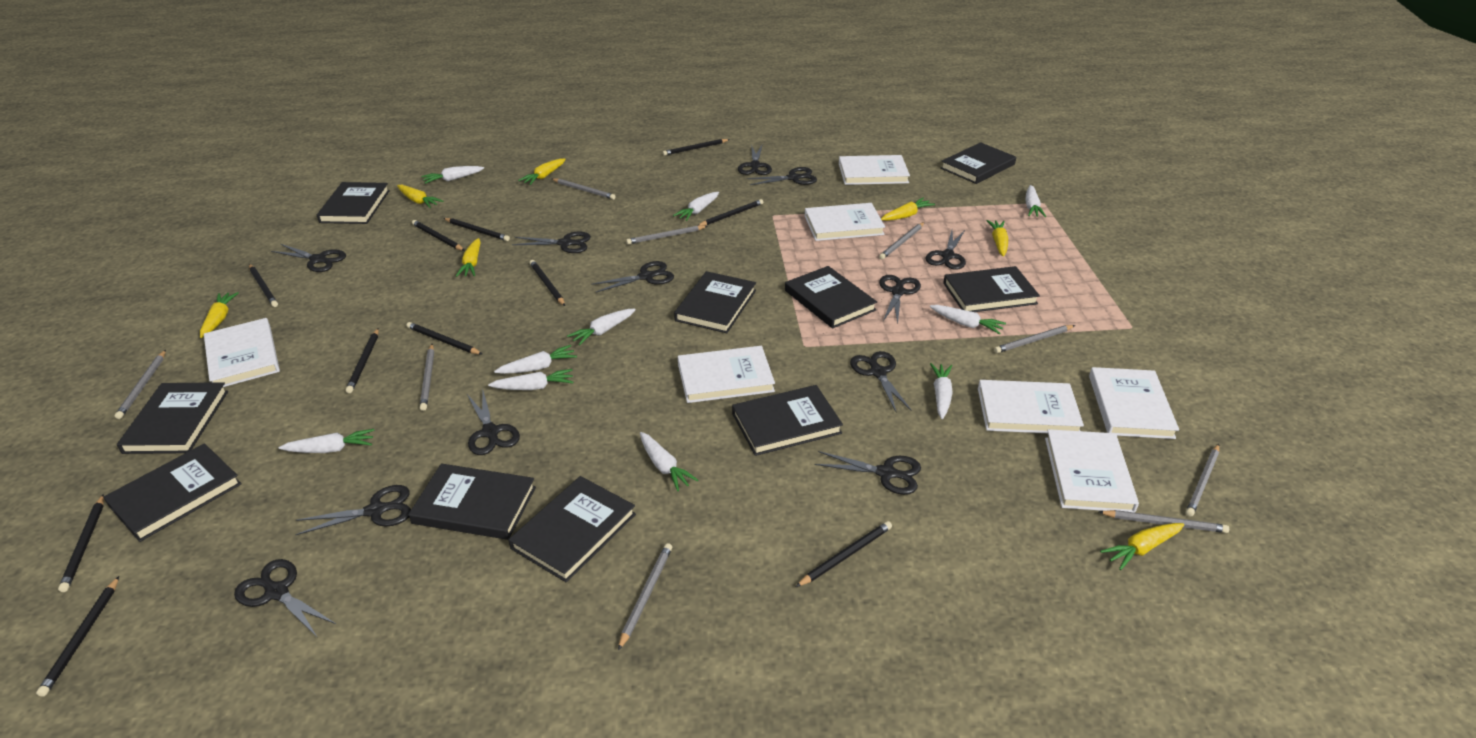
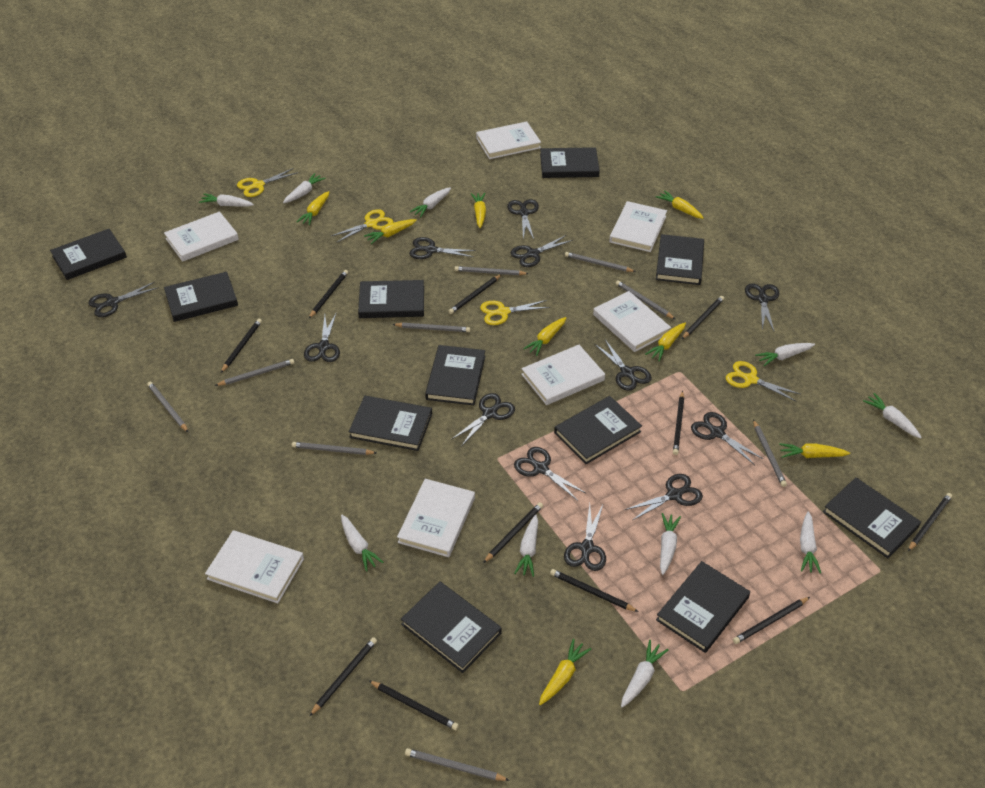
black book: [103,443,242,542] [117,382,228,454] [317,182,390,224] [409,464,536,540] [508,476,636,582] [674,271,756,333] [732,385,843,456] [785,266,877,329] [941,142,1016,184] [943,266,1040,312] = 10 -> [50,229,127,280] [164,272,238,322] [349,396,432,451] [358,280,424,318] [401,581,502,673] [425,345,485,405] [540,147,600,178] [554,396,642,464] [656,234,704,285] [656,561,750,653] [823,478,921,558] = 11
yellow carrot: [200,292,239,338] [397,185,443,208] [456,238,481,277] [518,159,566,185] [881,198,935,221] [987,220,1008,257] [1100,523,1184,570] = 7 -> [296,191,329,226] [364,219,417,244] [471,193,486,228] [523,317,566,356] [539,639,591,705] [645,323,686,362] [656,190,704,219] [779,443,850,458] = 8
yellow scissors: none = 0 -> [237,168,298,197] [331,209,393,243] [480,300,550,325] [726,361,800,401] = 4

